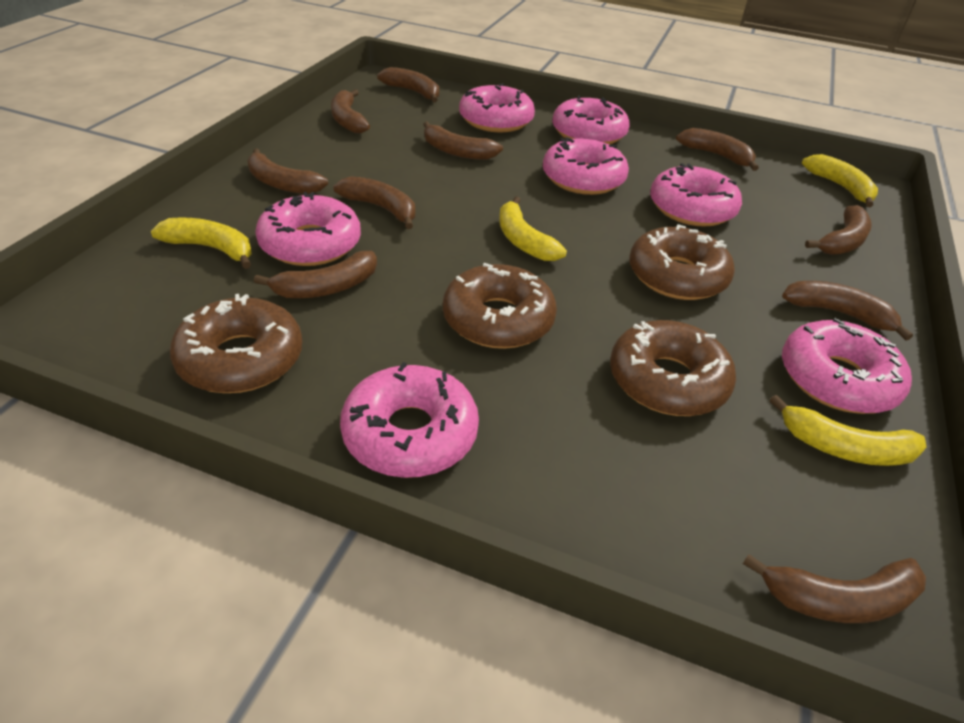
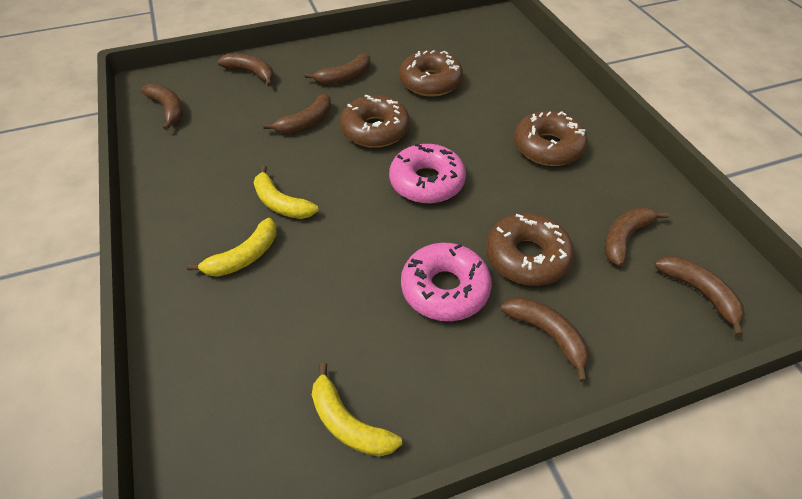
brown banana: [248,149,328,194] [254,251,377,298] [331,89,370,133] [333,176,415,229] [377,67,439,102] [423,121,503,160] [676,128,759,171] [743,554,926,623] [782,281,913,340] [805,205,872,255] = 10 -> [141,84,183,130] [217,53,274,86] [263,94,331,134] [305,54,371,85] [501,297,589,382] [604,207,669,266] [654,256,745,336] = 7
pink donut: [255,192,361,266] [340,362,479,478] [459,83,535,132] [543,137,629,195] [552,95,630,145] [650,163,742,227] [782,318,912,414] = 7 -> [389,144,466,203] [401,243,492,321] = 2
yellow banana: [151,217,252,269] [499,196,567,261] [769,395,927,466] [802,154,878,207] = 4 -> [187,218,276,277] [253,165,319,219] [312,363,402,457] = 3

